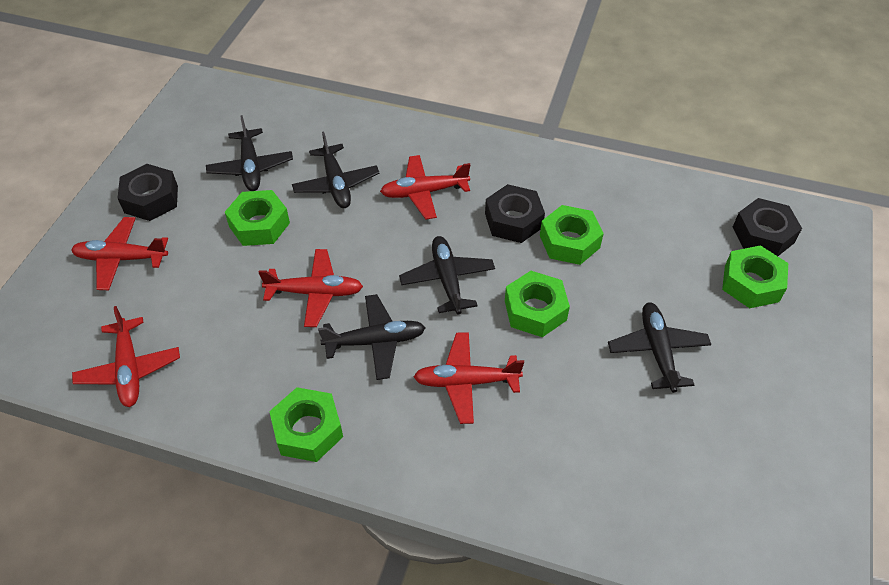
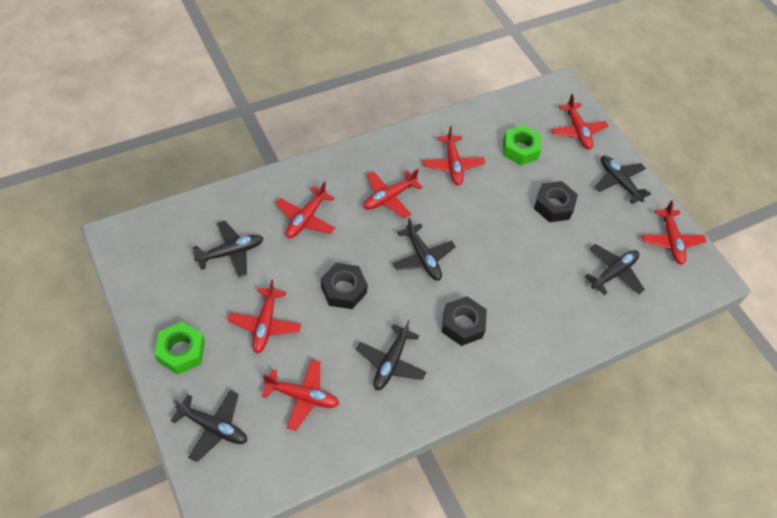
black plane: [206,115,293,191] [292,132,380,208] [318,294,425,380] [399,236,495,315] [608,302,711,393] = 5 -> [171,390,247,462] [192,221,263,278] [356,320,426,390] [392,217,456,281] [585,244,645,295] [594,155,651,204] = 6
green nut: [225,190,290,246] [269,387,343,462] [505,271,570,337] [540,205,604,265] [722,245,788,308] = 5 -> [154,322,205,375] [503,125,542,165] = 2
red plane: [71,217,168,290] [72,306,180,407] [258,249,363,327] [380,155,470,220] [413,332,524,424] = 5 -> [228,279,301,353] [262,359,339,431] [275,181,335,238] [363,169,423,218] [423,126,485,185] [551,94,608,149] [642,200,706,265] = 7

